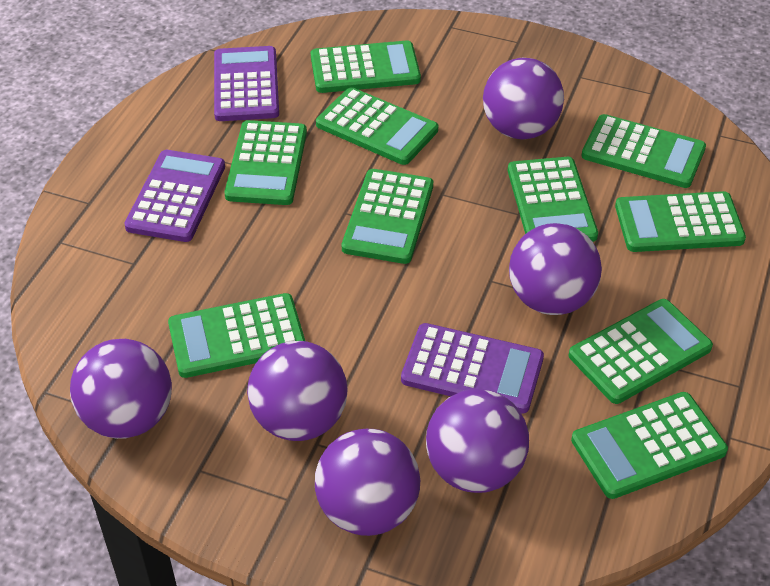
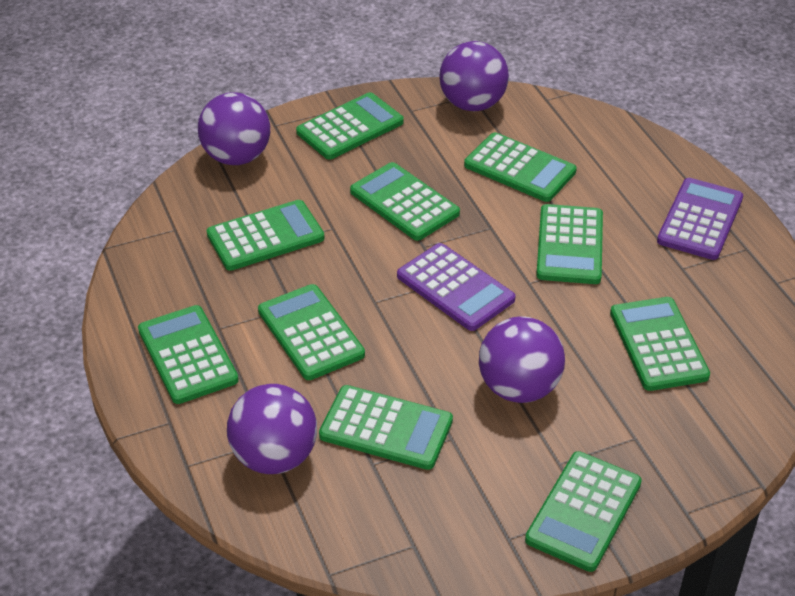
purple ball: [70,339,172,439] [247,341,348,441] [315,429,420,536] [426,389,529,493] [483,58,564,139] [509,223,602,315] = 6 -> [198,92,270,165] [227,384,317,474] [439,41,509,111] [479,316,565,403] = 4
purple calculator: [124,150,225,242] [214,46,279,121] [401,323,544,413] = 3 -> [397,243,516,331] [657,178,743,260] = 2

